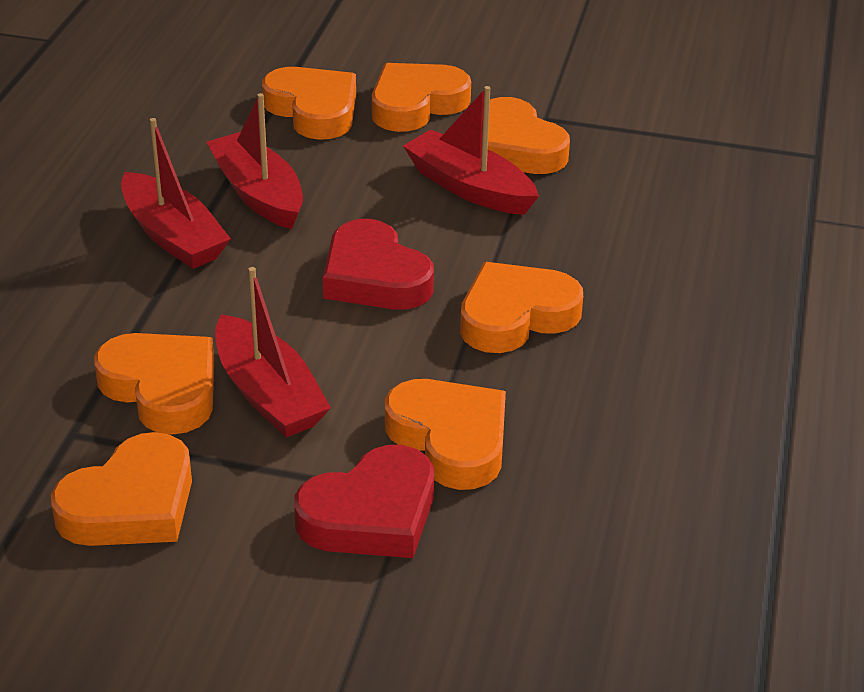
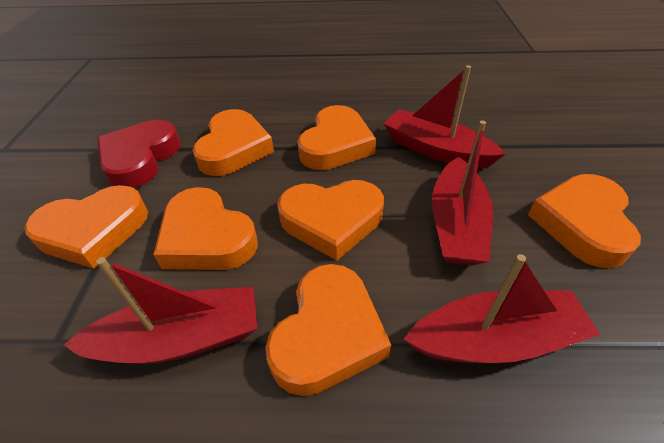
red heart: [294,445,434,558] [323,219,434,310] = 2 -> [97,120,181,188] = 1

